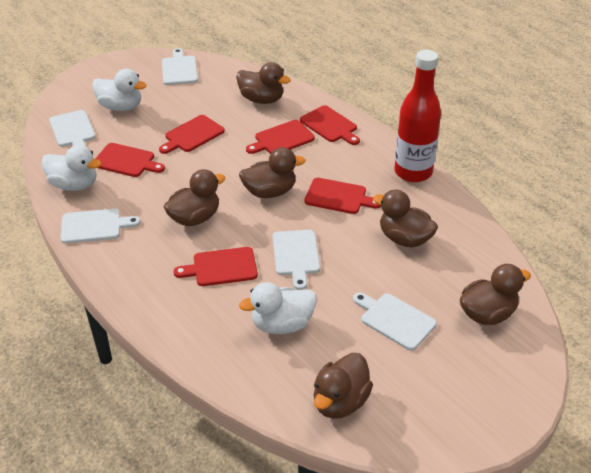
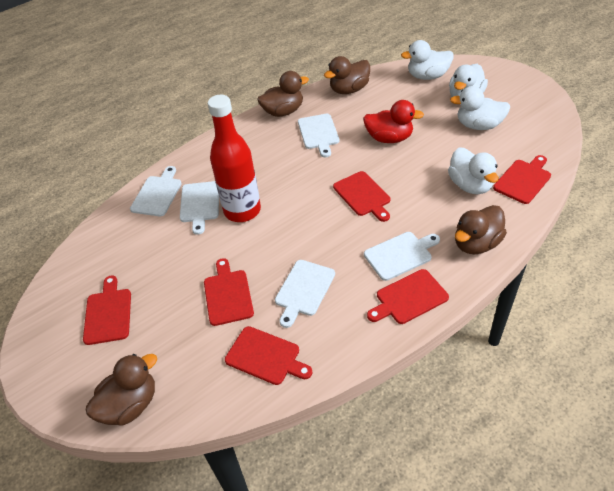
brown duck: [164,169,226,226] [236,62,291,104] [239,147,306,198] [314,353,373,419] [373,189,438,247] [460,264,531,325] = 6 -> [86,354,157,426] [257,71,309,117] [324,56,370,94] [455,205,507,254] = 4
red duck: none = 0 -> [363,100,424,143] = 1
white duck: [41,145,101,191] [92,69,146,111] [239,282,317,334] = 3 -> [401,40,454,80] [448,147,499,194] [449,64,488,97] [450,86,510,130] = 4

